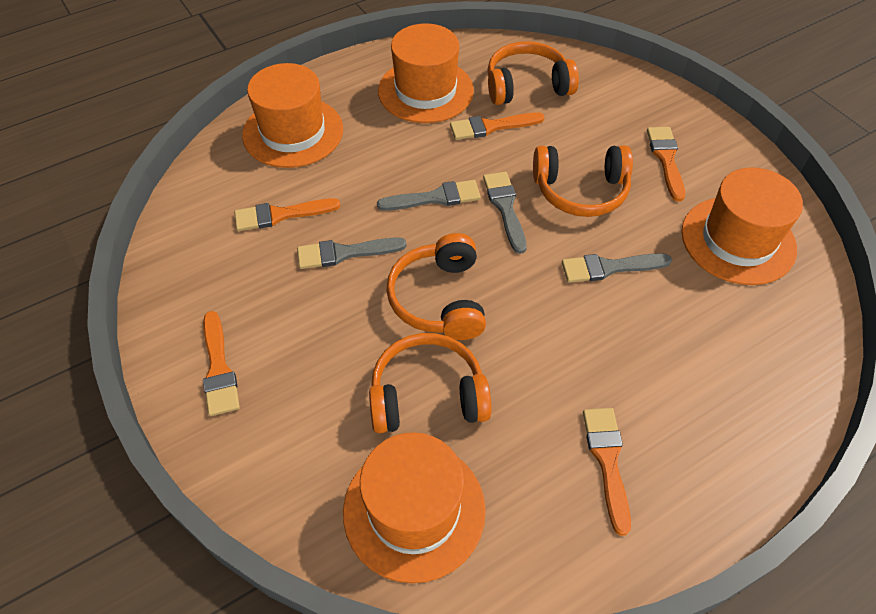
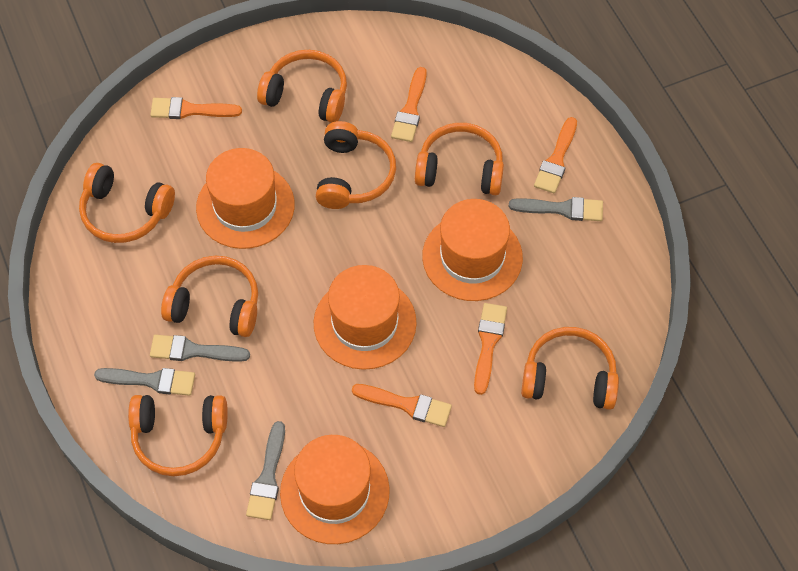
orange headphones: [369,333,492,433] [386,233,486,340] [487,41,579,105] [533,145,633,217] = 4 -> [79,163,175,243] [128,395,228,476] [161,256,258,337] [257,50,347,123] [316,121,396,209] [415,123,504,195] [521,327,619,410] = 7

